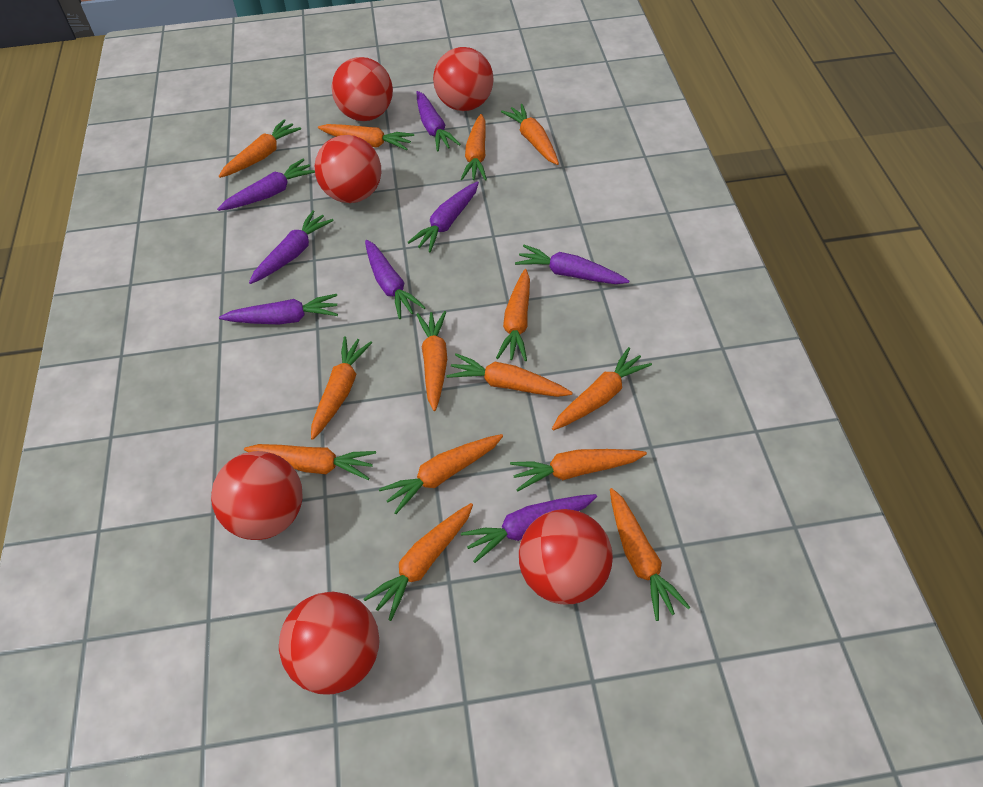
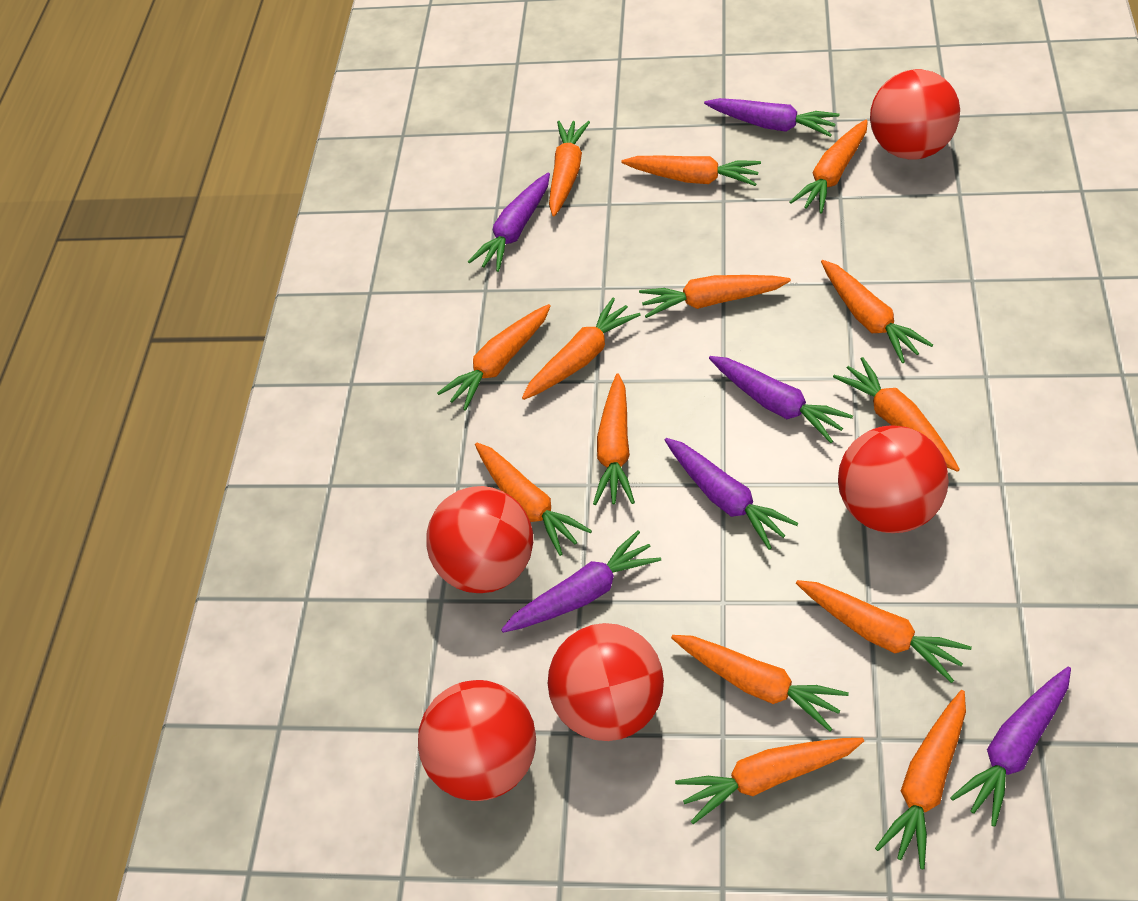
purple carrot: [217,159,315,211] [219,294,338,324] [249,210,334,284] [365,240,426,319] [407,181,479,252] [417,91,461,152] [461,494,597,563] [515,245,630,284] = 8 -> [468,173,550,272] [501,531,661,633] [665,438,799,550] [704,98,840,137] [709,356,853,443] [950,667,1071,827] = 6
red ball: [211,451,303,540] [279,592,379,695] [315,135,381,203] [332,57,393,121] [433,47,494,111] [519,509,613,604] = 6 -> [418,680,536,801] [427,486,533,593] [548,623,664,741] [838,426,949,533] [870,69,960,160] = 5

